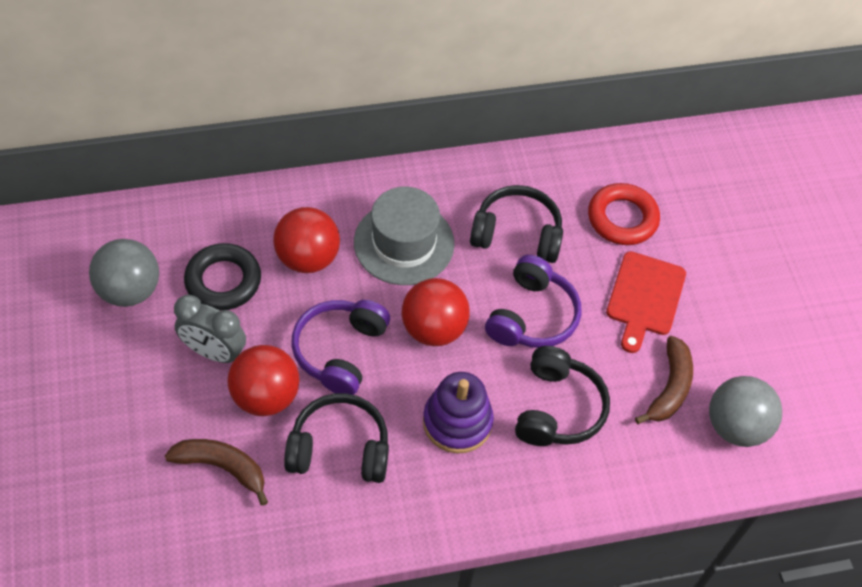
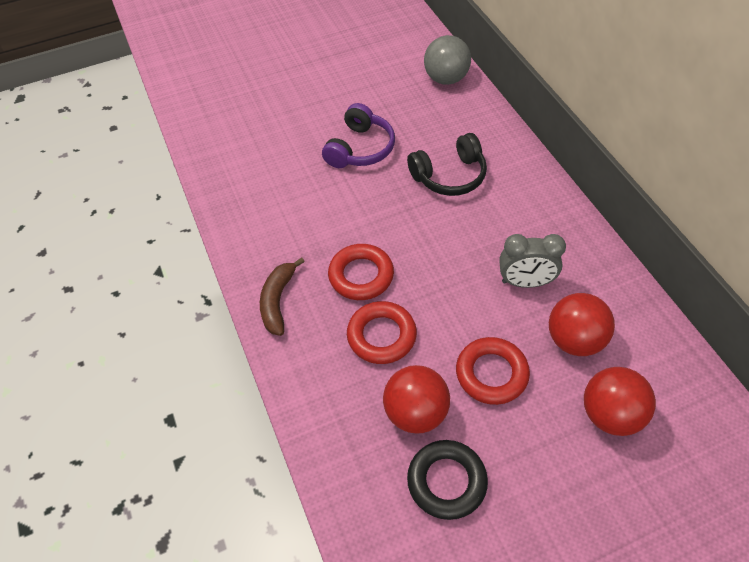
black headphones: [284,393,389,483] [470,185,563,263] [515,346,610,446] = 3 -> [407,133,487,196] = 1
brown banana: [165,439,268,506] [635,336,693,424] = 2 -> [260,257,305,336] = 1
grey ball: [89,239,159,307] [709,376,782,447] = 2 -> [424,35,471,85] = 1
grey hat: [354,187,455,285] = 1 -> none = 0
purple headphones: [291,300,390,395] [485,255,581,348] = 2 -> [322,103,395,168] = 1
purple stacking toy: [423,372,494,453] = 1 -> none = 0
red cutting board: [606,251,686,353] = 1 -> none = 0
red ring: [588,183,660,245] = 1 -> [328,244,394,300] [347,301,417,364] [456,337,530,405] = 3

